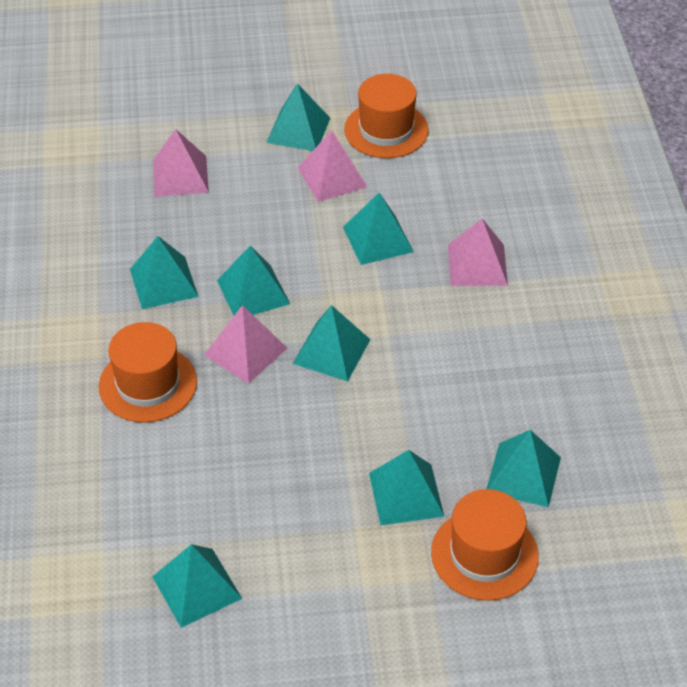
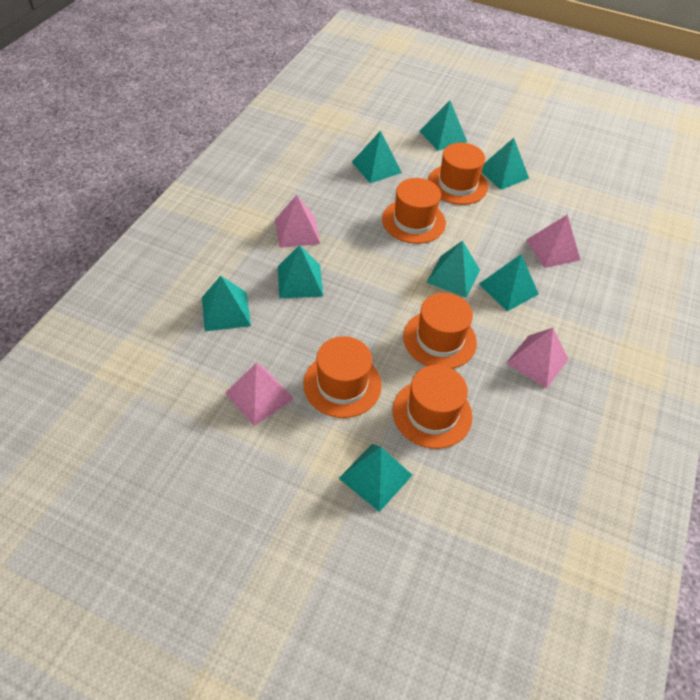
orange hat: [99,322,197,423] [344,74,429,158] [431,489,539,601] = 3 -> [303,336,382,418] [382,178,446,244] [393,365,473,449] [403,293,477,369] [428,143,488,205] = 5

